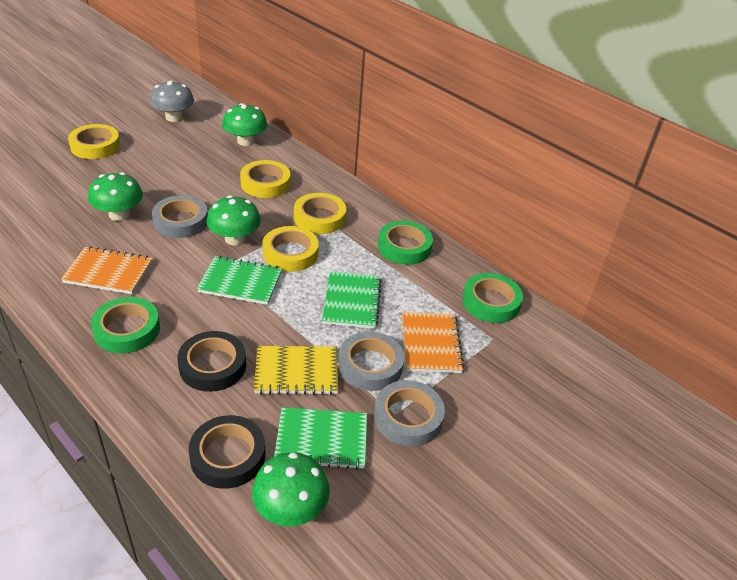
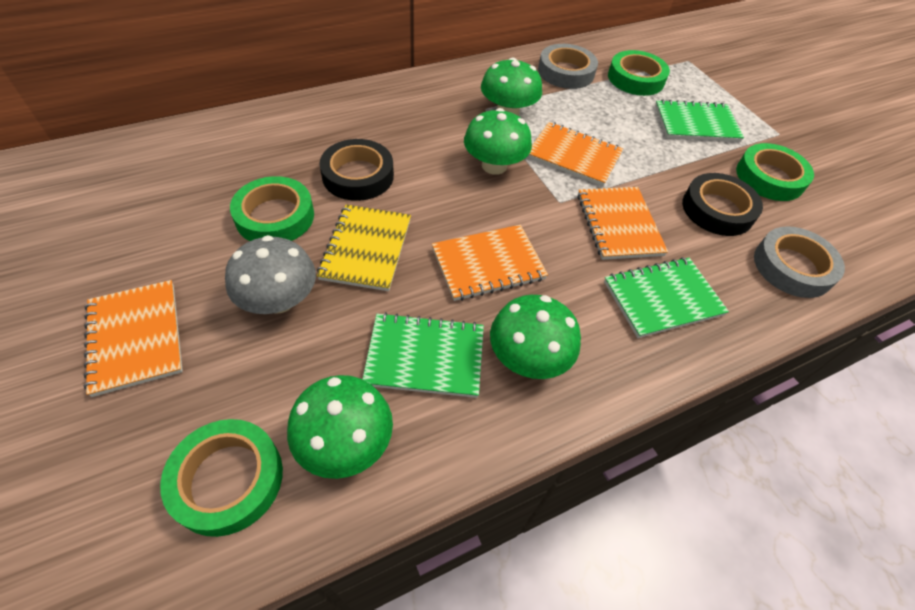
green tape: [91,297,160,353] [378,221,433,265] [462,273,523,323] = 3 -> [160,419,283,537] [230,176,314,241] [608,50,670,96] [736,143,814,201] = 4
grey tape: [152,195,208,238] [338,332,404,391] [374,380,445,447] = 3 -> [538,44,598,89] [754,226,845,298] = 2
orange notebook: [61,246,153,294] [402,312,464,373] = 2 -> [83,280,183,397] [432,225,548,301] [527,122,623,186] [577,187,668,260] = 4
yellow tape: [68,124,120,159] [240,160,290,198] [262,226,319,272] [294,193,346,234] = 4 -> none = 0

